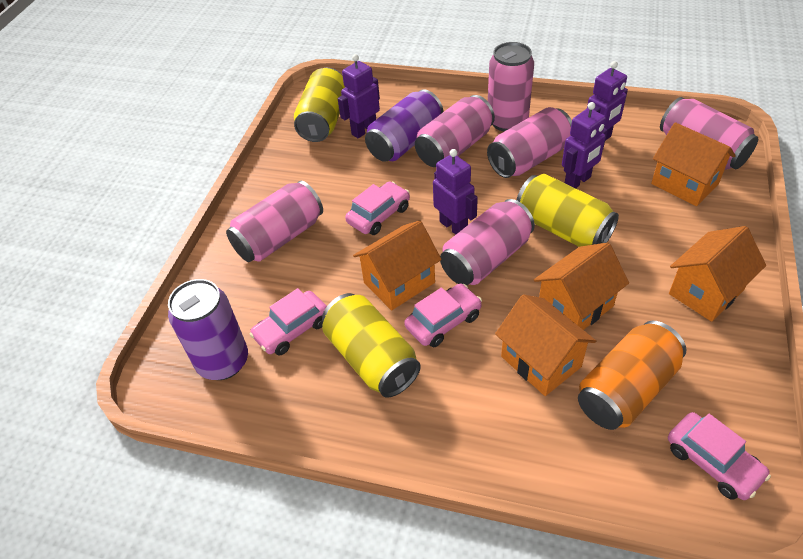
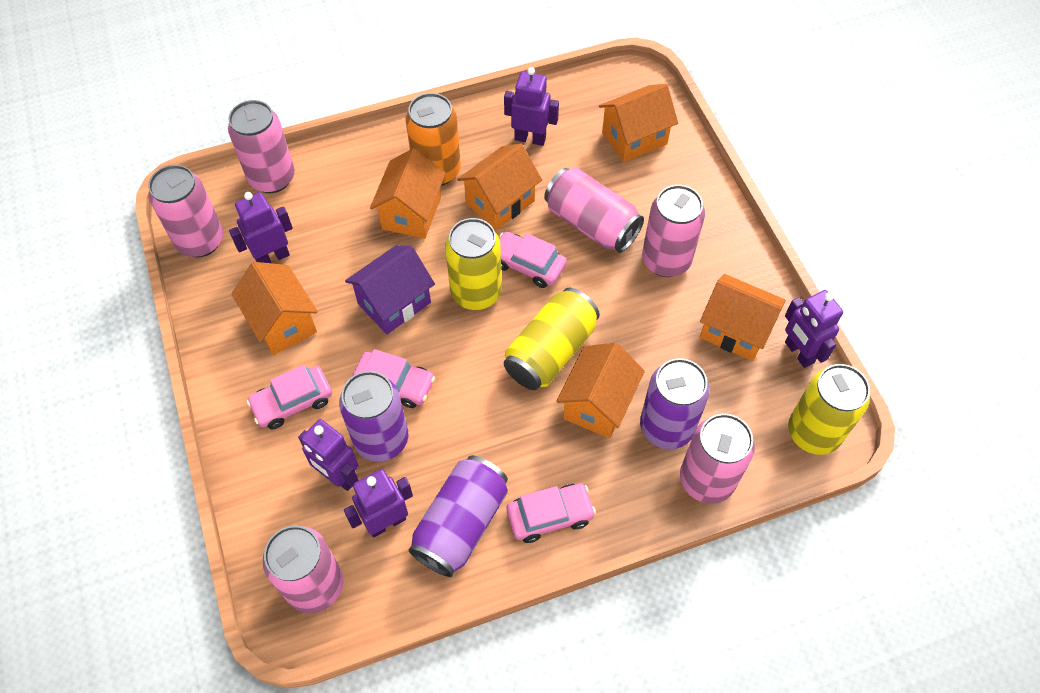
orange house: [353,220,442,310] [495,295,596,396] [534,242,629,330] [651,122,736,206] [669,226,766,322] = 5 -> [231,262,318,355] [370,148,446,239] [457,143,542,230] [557,342,645,438] [599,84,678,162] [700,274,786,361] = 6
purple can: [168,279,248,380] [365,89,443,162] = 2 -> [339,371,408,462] [409,455,508,577] [640,358,709,449] = 3
purple house: none = 0 -> [345,245,435,334] = 1
purple robot: [338,54,380,138] [433,149,478,235] [562,102,607,188] [587,61,628,141] = 4 -> [229,192,293,263] [298,419,358,491] [344,469,413,537] [504,67,559,146] [785,290,843,368] = 5

